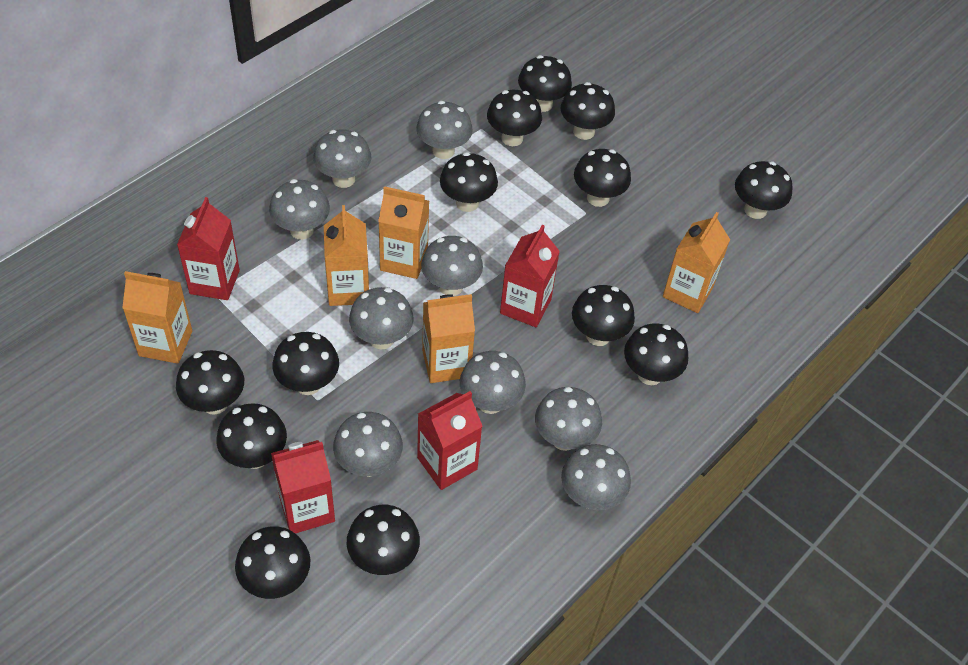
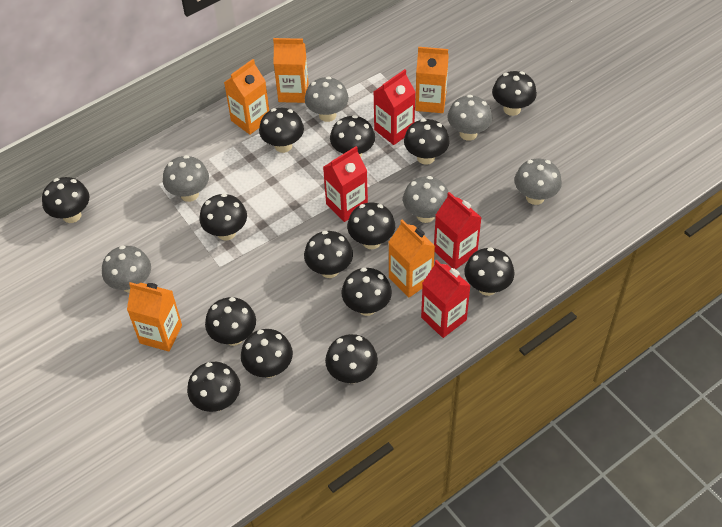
black mushroom: [176,350,244,415] [216,403,287,469] [235,526,310,599] [272,332,339,395] [347,505,420,575] [440,152,498,212] [487,90,542,146] [518,55,572,112] [560,82,615,140] [572,285,635,346] [574,149,631,207] [624,324,688,385] [735,161,793,219] = 13 -> [42,177,89,223] [187,362,240,412] [199,193,247,241] [205,297,256,346] [241,329,293,378] [259,108,304,153] [304,231,353,278] [325,334,378,384] [330,115,375,157] [342,268,392,316] [347,203,395,249] [404,119,450,165] [464,247,515,296] [492,71,537,116] = 14
grey mushroom: [269,179,330,240] [313,129,371,188] [333,412,403,477] [349,287,414,350] [416,101,473,159] [421,236,483,296] [460,351,526,414] [535,387,602,451] [561,444,631,510] = 9 -> [102,245,151,293] [163,155,209,202] [305,76,349,122] [403,176,448,223] [448,95,493,141] [514,159,562,205] = 6

